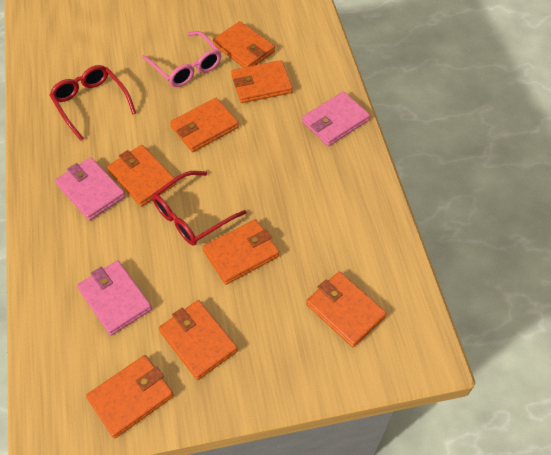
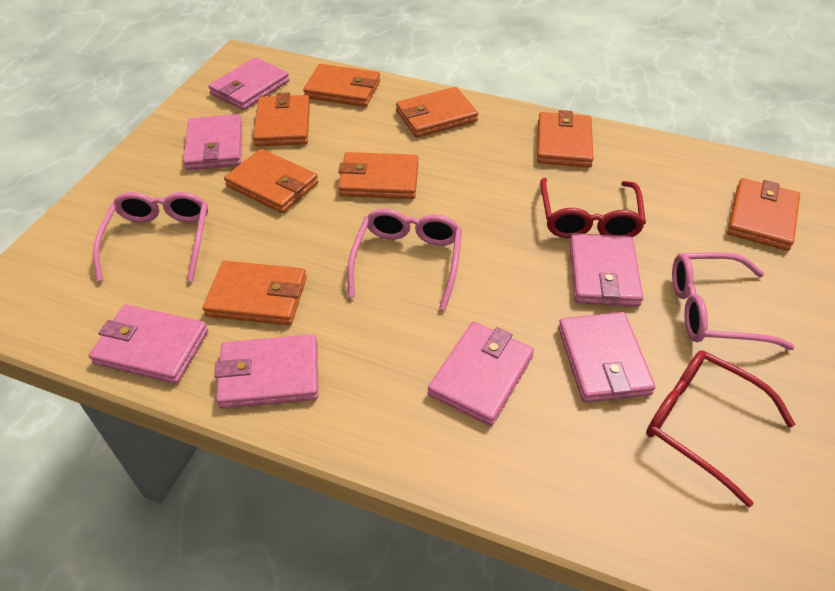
pink glasses: [142,31,221,87] = 1 -> [93,192,208,282] [348,209,462,310] [672,252,795,350] = 3
pink wallet: [55,157,126,221] [77,260,152,336] [302,91,370,146] = 3 -> [89,304,208,384] [183,114,242,170] [208,58,289,110] [214,334,318,409] [428,322,534,426] [558,312,656,403] [569,233,643,307] = 7

